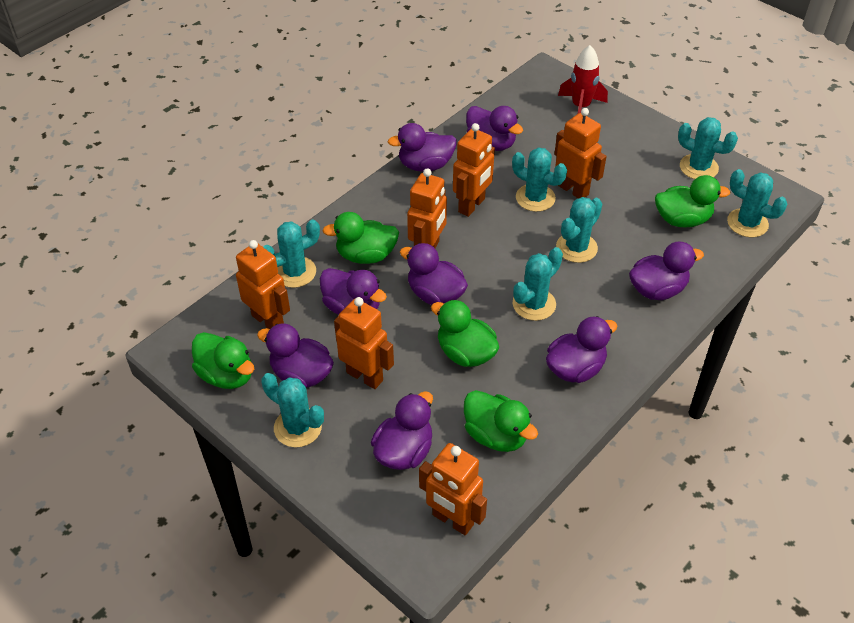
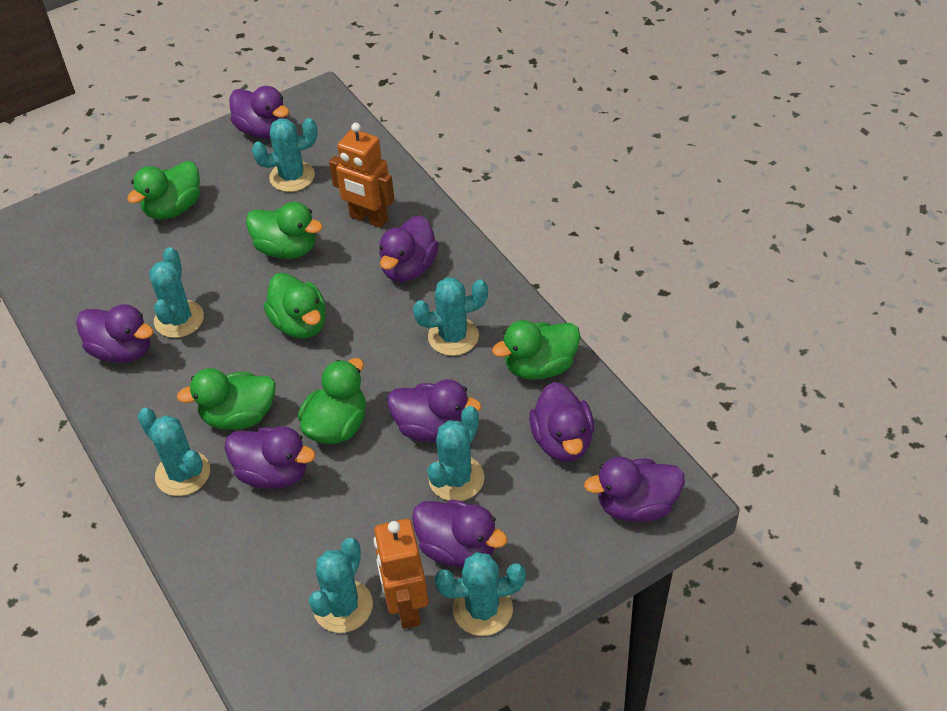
green duck: [192,332,254,389] [322,212,399,264] [431,300,499,367] [464,390,538,452] [655,175,730,228] = 5 -> [127,161,200,219] [177,368,276,430] [246,202,323,259] [263,273,326,338] [298,358,366,444] [492,320,580,380] = 6
orange robot: [236,240,290,329] [334,297,394,389] [407,168,447,248] [419,443,487,535] [453,123,495,217] [554,108,607,198] = 6 -> [329,123,395,228] [374,519,428,629] = 2
red rocket: [558,45,608,113] = 1 -> none = 0

